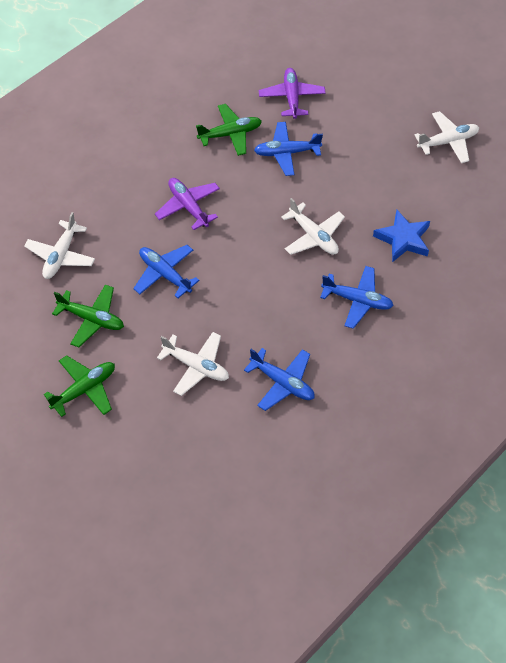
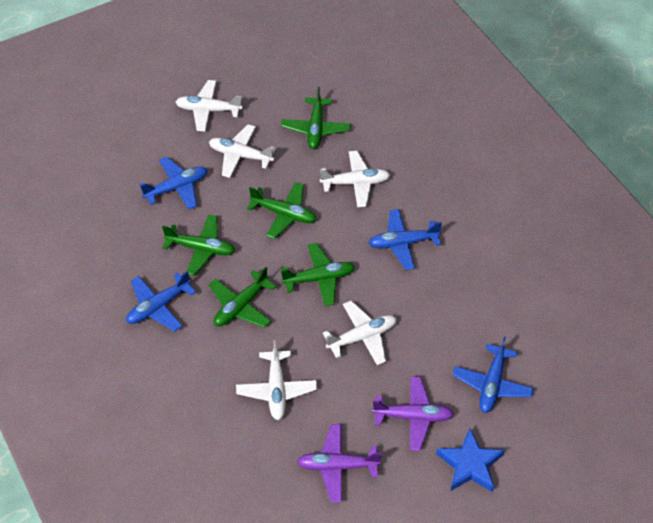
green plane: [44,355,115,417] [52,284,124,348] [196,104,262,156] = 3 -> [162,215,235,276] [209,267,276,328] [247,182,317,239] [281,87,351,149] [281,243,355,306] = 5
white plane: [24,212,95,279] [157,332,229,396] [281,198,345,255] [415,111,479,163] = 4 -> [176,80,243,132] [209,125,276,178] [236,340,317,420] [320,151,390,207] [323,301,397,365] = 5

